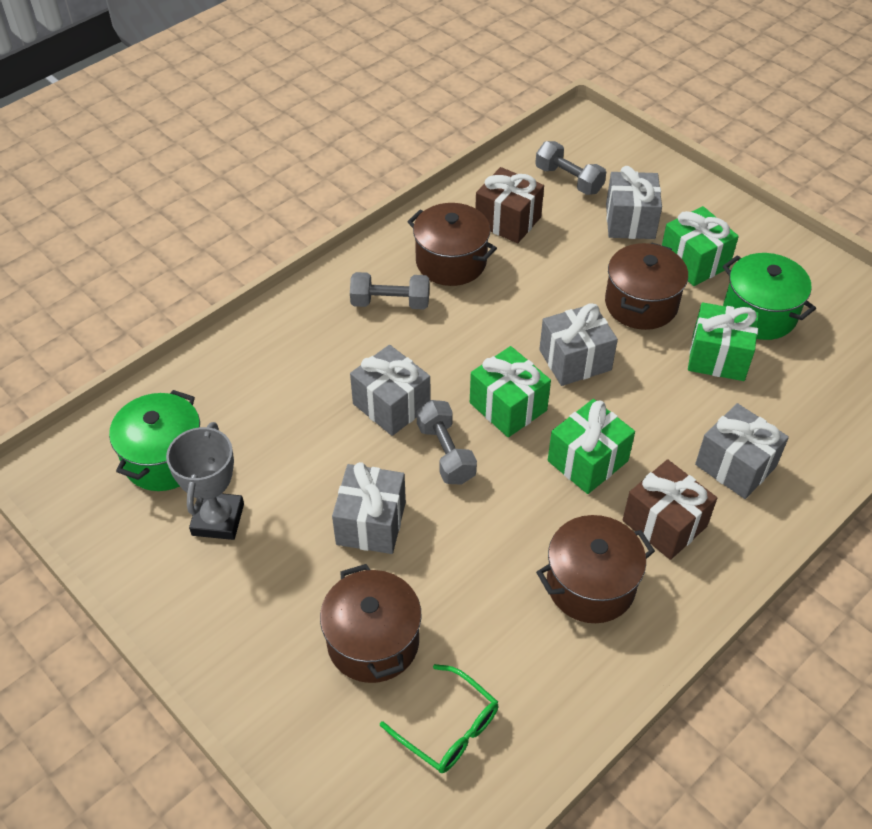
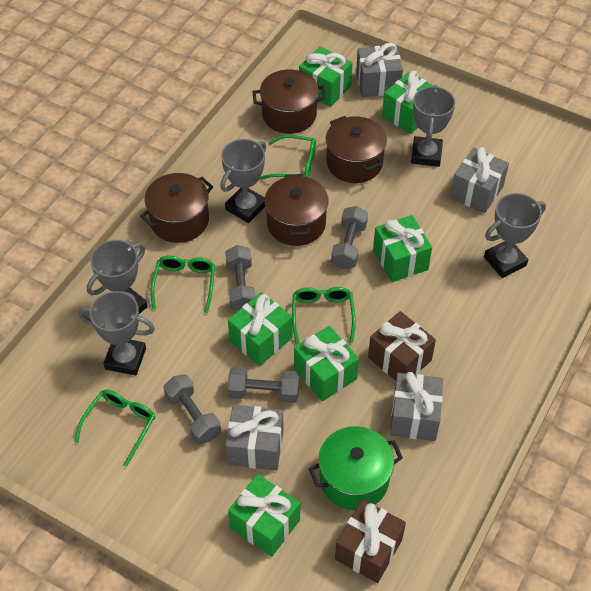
green gift: [470,346,551,437] [548,399,635,494] [662,206,739,286] [688,302,759,381] = 4 -> [228,292,292,366] [228,474,300,557] [294,326,359,401] [299,46,352,107] [373,215,432,282] [382,71,433,134] = 6
green glasses: [380,664,498,773] = 1 -> [75,389,155,467] [151,256,215,313] [260,135,316,180] [292,287,356,344] = 4
green pot: [109,390,200,491] [723,253,816,340] = 2 -> [309,426,403,510] = 1
grey dumbbell: [350,272,429,310] [417,400,477,485] [535,141,606,195] = 3 -> [164,374,221,444] [225,245,256,311] [228,367,299,403] [331,206,368,269] = 4
grey gift: [332,462,406,554] [350,345,430,436] [539,303,618,386] [606,166,662,239] [695,403,789,499] = 5 -> [225,405,284,471] [356,43,403,97] [390,372,443,441] [450,147,509,213] = 4
grey trophy: [166,422,244,540] = 1 -> [79,291,155,376] [87,240,148,314] [220,139,266,223] [411,85,455,167] [484,193,546,278] = 5

